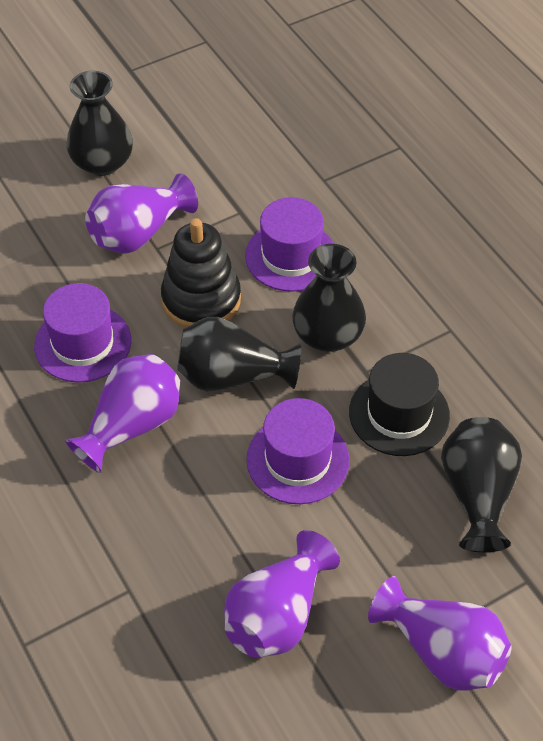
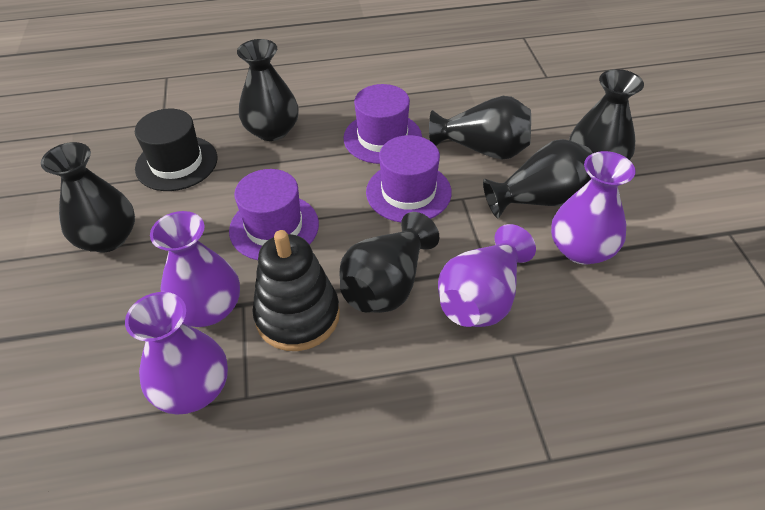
black vase: [66,71,133,176] [177,317,301,391] [292,244,366,352] [441,417,522,552] = 4 -> [41,142,135,252] [237,39,299,141] [340,212,439,313] [429,96,531,160] [483,139,593,218] [569,69,644,160] = 6

